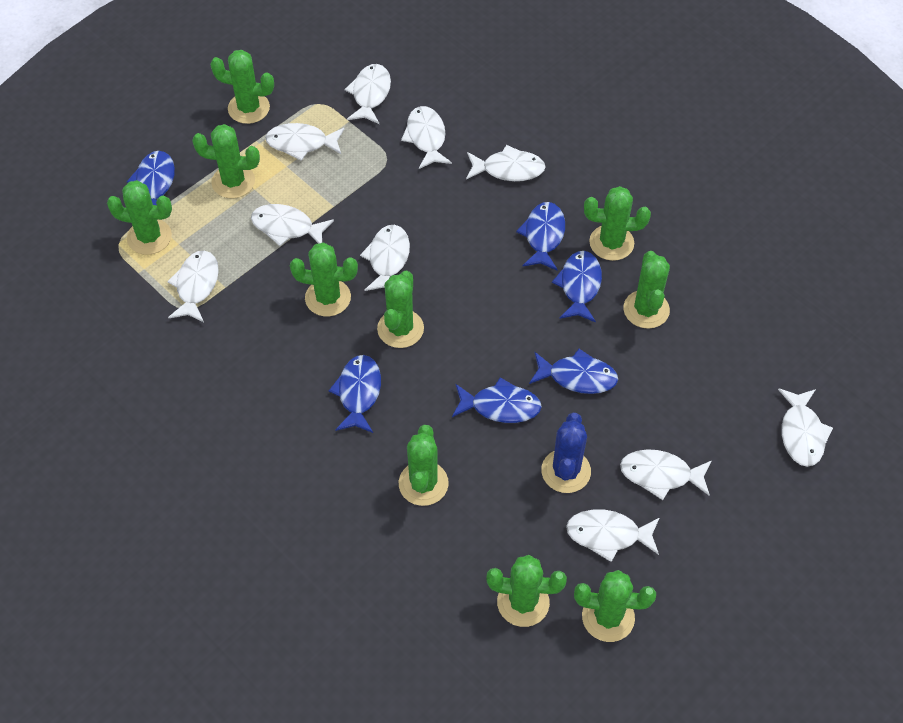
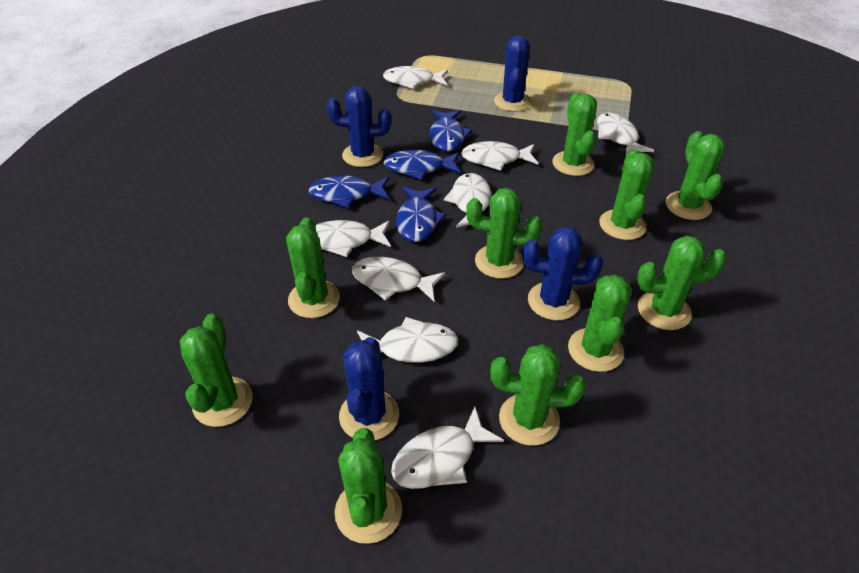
blue cactus: [541,413,591,493] = 1 -> [326,86,391,167] [339,337,399,440] [494,36,531,112] [523,226,603,321] = 4
blue fish: [127,151,175,205] [329,355,381,433] [452,377,542,423] [516,202,565,271] [529,349,618,394] [552,251,602,323] = 6 -> [309,176,389,208] [384,150,461,180] [396,187,446,242] [429,110,472,152] = 4
white fish: [167,251,219,322] [251,204,334,246] [265,123,344,161] [345,64,391,124] [360,225,410,291] [401,106,452,169] [466,145,546,181] [566,509,659,562] [620,449,711,500] [778,388,833,467] = 10 -> [315,220,391,257] [352,257,445,302] [357,317,458,363] [383,66,448,89] [391,406,504,489] [444,173,491,228] [461,141,538,171] [597,113,654,153] = 8

